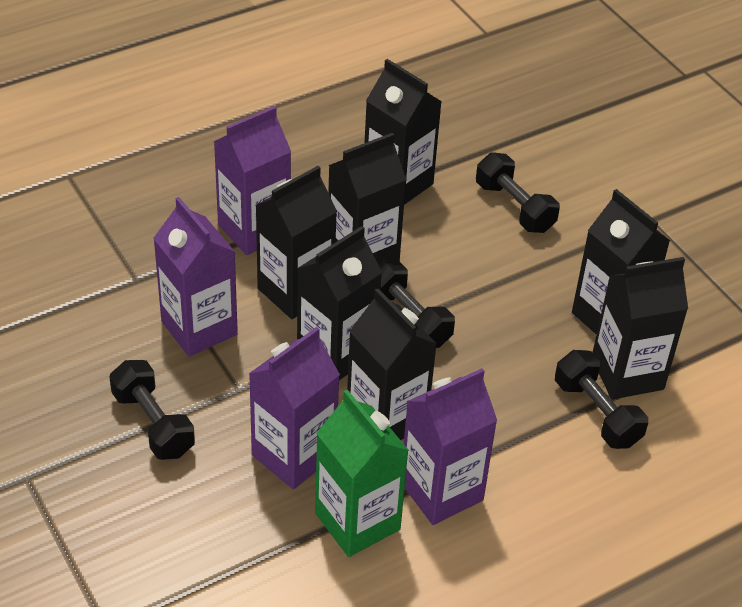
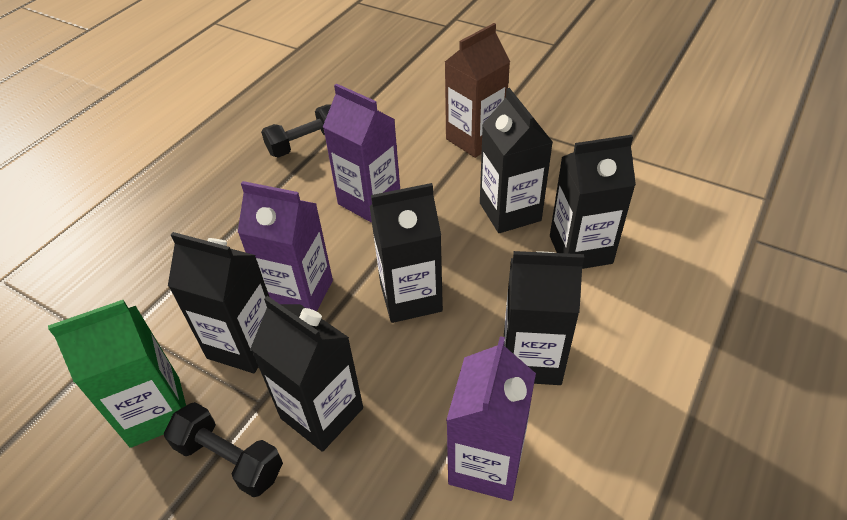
black carton: [255,166,337,319] [297,226,382,380] [328,133,407,263] [347,288,437,440] [365,59,442,205] [572,189,670,334] [592,257,688,399] = 7 -> [168,232,269,373] [251,296,363,452] [370,183,443,323] [480,88,553,233] [504,251,584,385] [550,135,636,269] = 6
black dumbbell: [109,360,195,460] [378,260,455,348] [476,152,560,233] [555,350,648,449] = 4 -> [164,402,283,497] [261,104,331,158] = 2
brown carton: none = 0 -> [445,23,510,158] = 1
purple carton: [153,197,238,357] [214,106,291,255] [249,327,340,489] [404,368,497,525] = 4 -> [238,181,333,311] [323,83,400,223] [446,336,536,501] = 3

